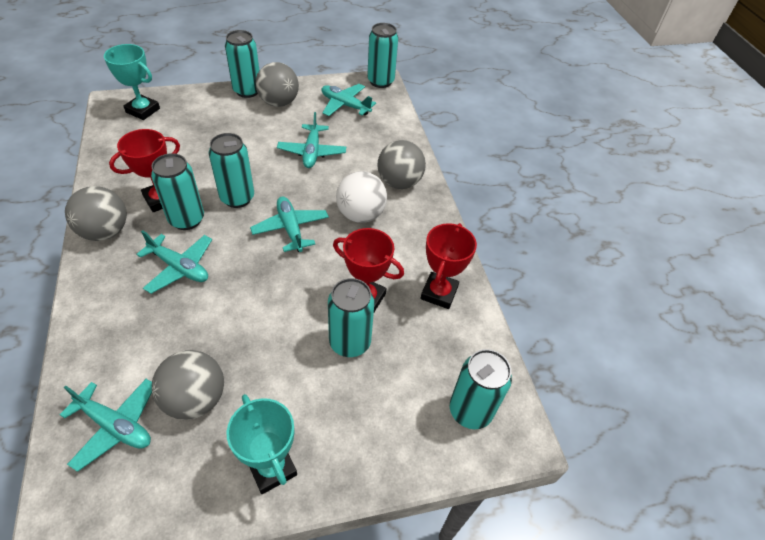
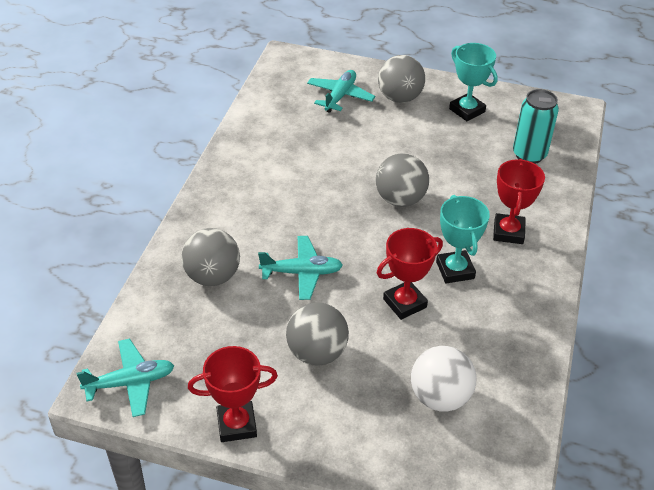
turquoise can: [151,153,204,230] [209,133,254,208] [225,30,259,98] [328,278,374,357] [367,23,398,88] [450,349,512,429] = 6 -> [513,89,559,164] = 1
turquoise plane: [59,379,152,472] [136,230,212,294] [250,196,329,252] [277,112,346,168] [322,84,376,116] = 5 -> [76,339,174,417] [258,236,343,300] [307,70,375,113] = 3

